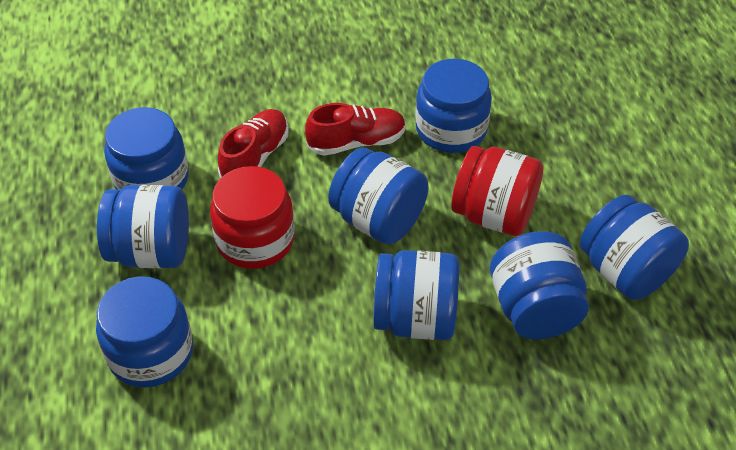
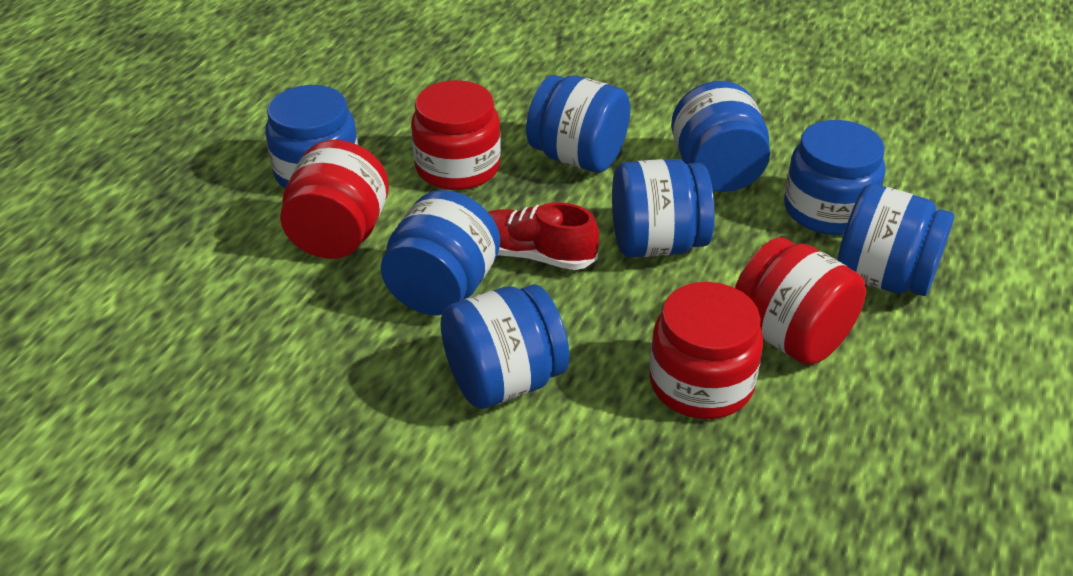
red jar: [210,166,295,269] [451,146,543,236] = 2 -> [280,140,389,259] [411,80,501,190] [649,282,763,419] [735,237,866,365] = 4
red shoe: [218,109,289,178] [305,103,406,156] = 2 -> [488,202,599,270] = 1

